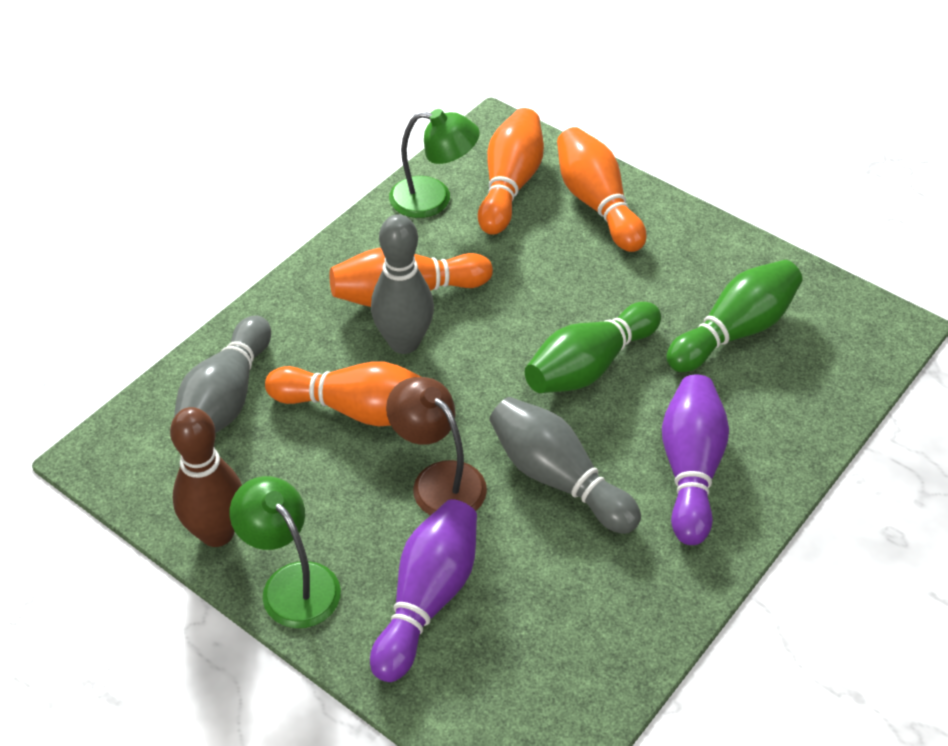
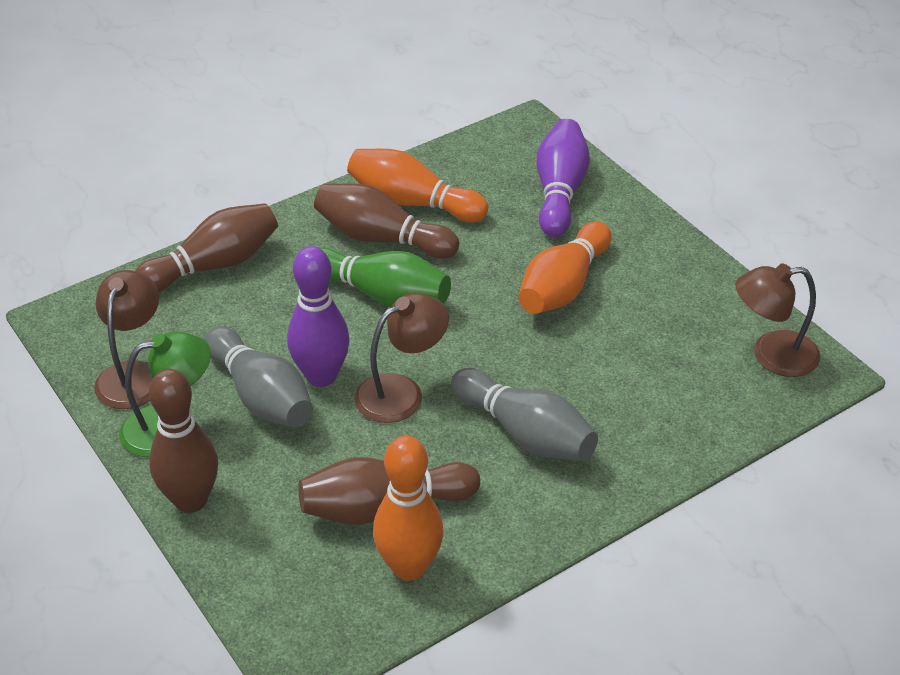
brown bowling pin: [170,407,242,547] = 1 -> [135,203,278,293] [149,369,218,513] [299,457,480,525] [314,183,459,259] = 4
brown lamp: [386,377,487,516] = 1 -> [94,270,159,409] [354,293,449,423] [735,263,821,377] = 3
green bowling pin: [525,302,661,393] [666,260,802,372] = 2 -> [320,248,451,308] = 1
green lamp: [230,476,341,628] [389,109,480,218] = 2 -> [119,332,211,457] = 1
grey bowling pin: [174,316,271,433] [371,215,434,354] [489,397,641,534] = 3 -> [205,326,313,428] [451,368,598,461] = 2
orange bowling pin: [265,361,421,426] [330,248,493,307] [478,108,544,235] [557,127,646,252] = 4 -> [347,149,488,222] [373,435,444,581] [519,221,611,314] = 3

